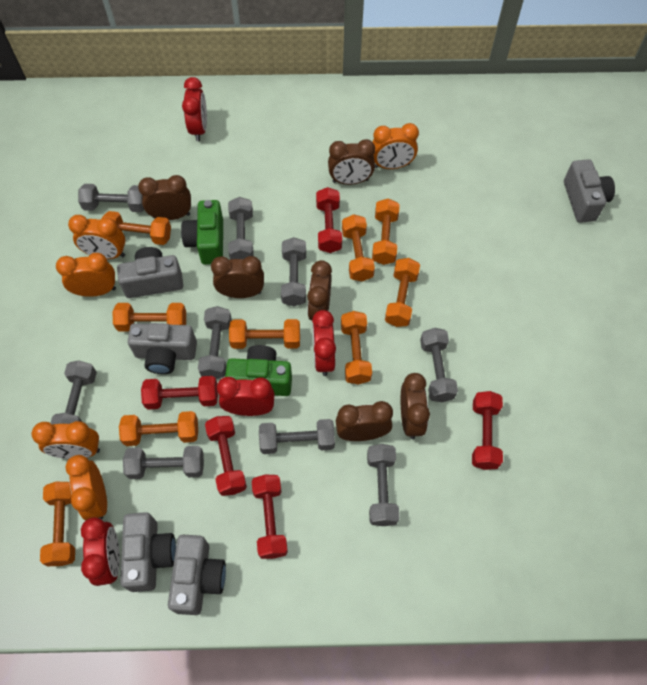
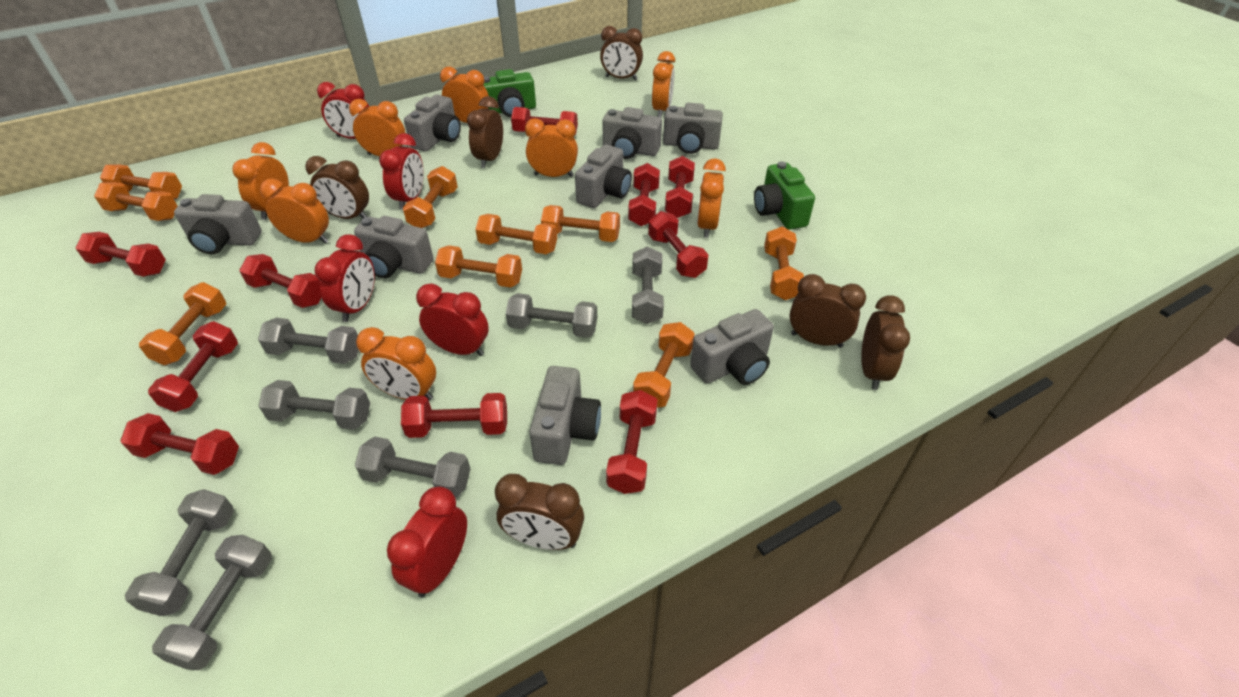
grey camera: [117,247,183,298] [120,512,176,592] [128,323,197,374] [168,535,226,615] [564,159,615,223] = 5 -> [174,194,262,254] [354,216,434,278] [404,95,461,152] [529,366,601,465] [575,145,632,208] [602,107,662,159] [663,103,723,154] [690,309,774,385] = 8
grey dumbbell: [51,360,97,425] [78,184,144,212] [123,446,204,479] [198,306,232,379] [228,197,254,259] [259,419,335,454] [281,237,306,306] [367,444,399,526] [420,328,458,402] = 9 -> [125,489,234,616] [152,535,272,670] [258,318,359,364] [258,380,370,430] [355,437,470,498] [506,293,597,338] [632,246,664,324] = 7
orange clock: [32,421,100,459] [56,253,116,297] [65,455,107,520] [68,215,125,259] [373,123,419,169] = 5 -> [232,142,289,220] [260,179,329,244] [349,99,405,156] [356,327,436,401] [440,67,489,123] [525,118,578,177] [652,51,675,118] [697,158,726,238] = 8
red clock: [81,517,120,586] [182,77,207,141] [217,377,275,416] [312,310,336,376] = 4 -> [315,234,375,322] [317,82,369,139] [379,133,424,210] [387,487,467,597] [416,283,489,356] = 5
red dumbbell: [141,376,218,410] [205,416,247,496] [252,475,288,559] [316,187,342,253] [472,391,503,470] = 5 -> [76,232,166,277] [120,413,239,475] [148,321,238,412] [239,254,322,308] [401,393,507,438] [511,107,578,135] [606,390,657,494] [628,163,660,226] [648,211,708,278] [665,156,695,218] = 10

